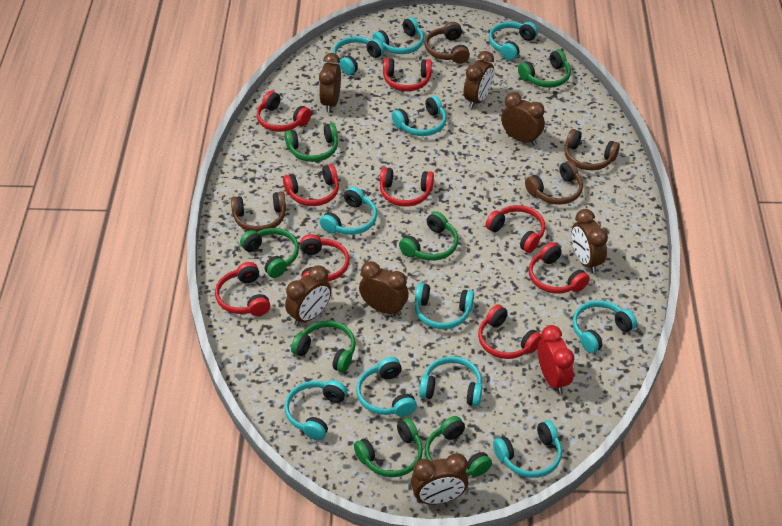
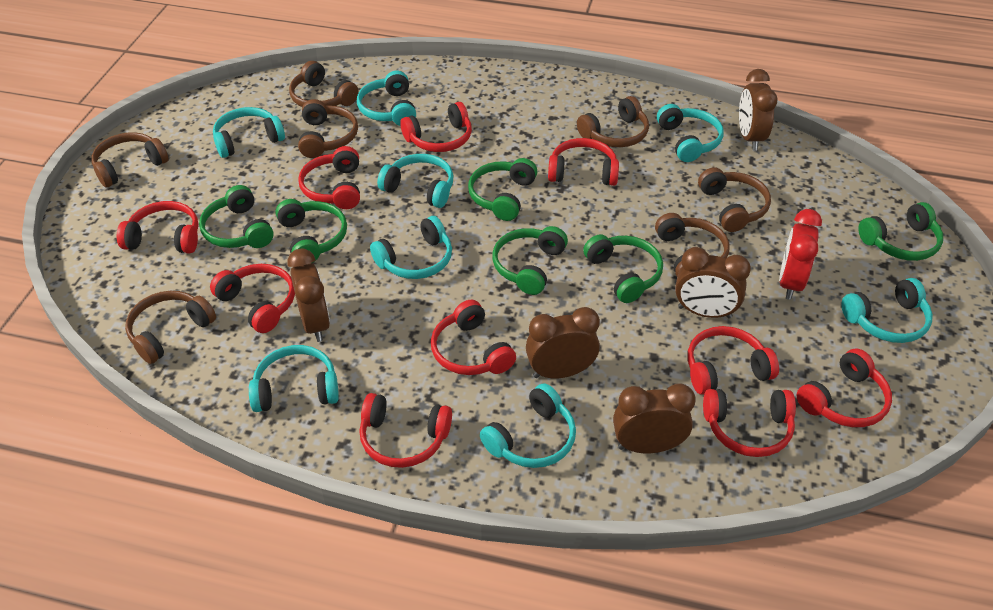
brown clock: [285,265,332,326] [319,53,341,112] [359,261,409,316] [411,453,468,505] [464,51,494,108] [501,92,545,146] [572,209,608,273] = 7 -> [287,248,330,342] [526,307,600,379] [613,384,696,453] [675,247,751,319] [739,69,778,150] = 5
brown headphones: [231,191,286,232] [425,22,470,64] [525,161,583,205] [565,129,620,170] = 4 -> [91,132,169,187] [125,291,216,364] [289,61,358,107] [298,99,358,158] [577,96,649,147] [655,213,730,276] [698,167,771,232] = 7
green headphones: [240,228,299,278] [285,123,338,162] [291,321,356,373] [354,418,423,477] [399,211,458,261] [425,416,492,477] [518,50,571,88] = 7 -> [199,185,274,248] [276,199,347,263] [468,158,537,221] [492,226,568,295] [583,234,663,303] [858,202,943,261] = 6
red headphones: [215,262,270,316] [257,91,311,132] [283,164,339,206] [300,234,349,282] [380,167,434,207] [383,58,432,91] [478,304,542,359] [485,205,545,253] [529,242,590,294] = 9 -> [117,201,199,254] [210,264,295,333] [298,146,360,209] [359,393,452,468] [400,102,472,152] [431,300,516,375] [548,138,619,186] [688,326,779,395] [703,389,796,457] [796,348,892,427] = 10
turquoise headphones: [285,380,347,440] [320,187,377,235] [333,36,385,75] [356,357,417,417] [373,17,424,54] [392,96,446,136] [415,283,474,329] [419,356,482,406] [489,22,538,60] [493,420,562,478] [573,300,637,353] = 11 -> [213,107,285,158] [249,345,339,412] [357,71,416,126] [370,216,452,279] [377,154,454,208] [480,383,576,468] [657,104,724,162] [841,278,933,343] = 8

